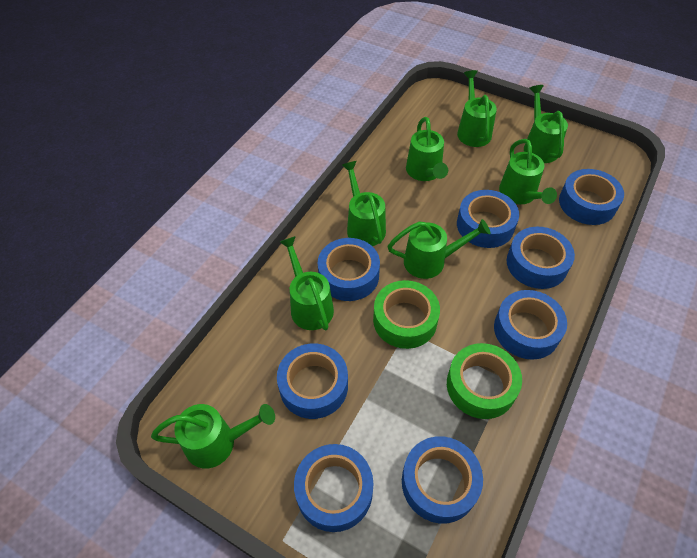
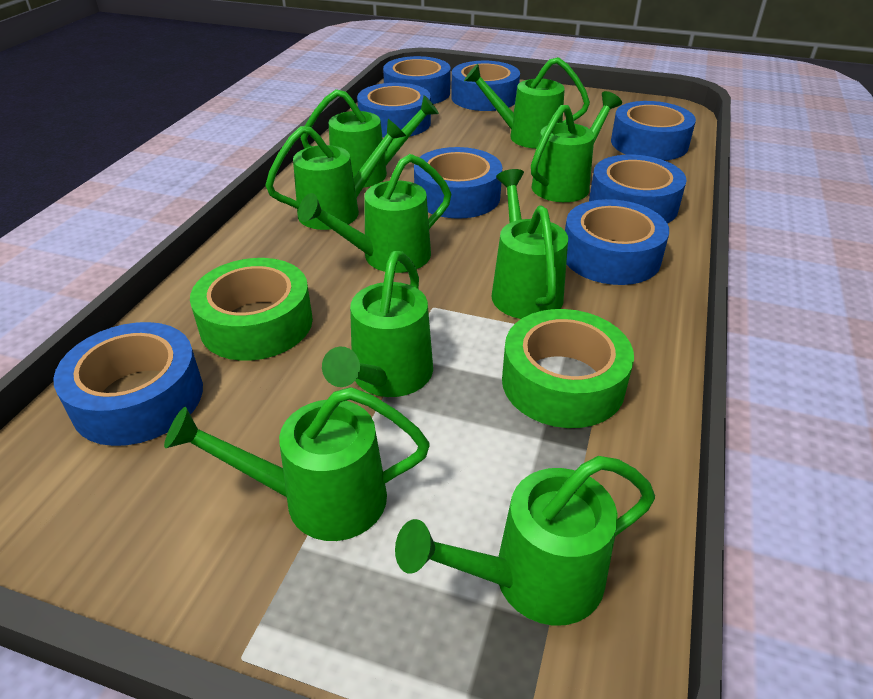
green watering can: [151,404,275,468] [280,236,334,330] [342,161,386,246] [388,219,490,279] [406,117,448,181] [457,70,497,147] [499,139,557,204] [524,85,568,163] = 8 -> [164,387,430,541] [265,119,406,230] [298,154,451,273] [301,89,439,188] [322,251,433,397] [395,456,655,626] [464,57,590,149] [492,169,568,319] [531,91,622,202] = 9

